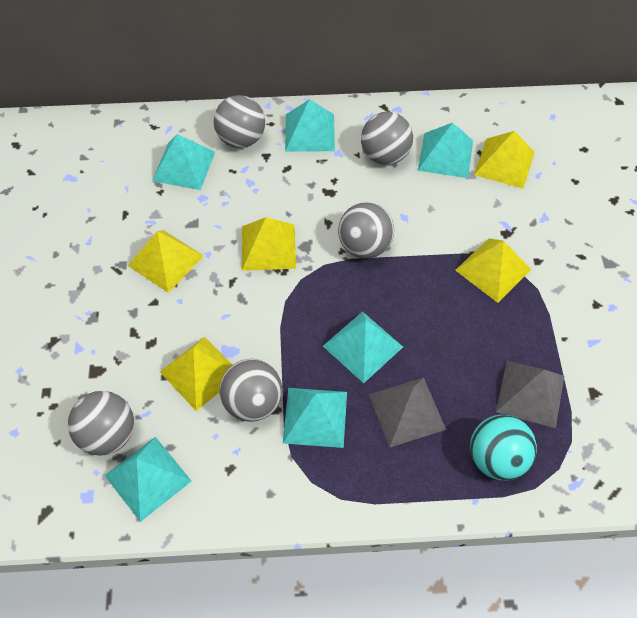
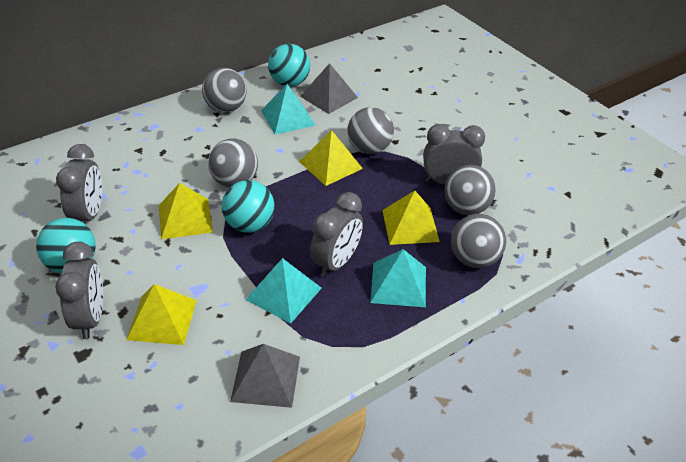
grey clock: none = 0 -> [55,242,103,339] [56,144,102,224] [310,192,363,277] [423,124,485,185] = 4
turquoise ball: [470,415,537,481] = 1 -> [36,218,96,273] [222,180,275,233] [268,44,310,87] = 3
turquoise pyramid: [104,437,191,522] [152,134,215,190] [283,388,347,448] [285,99,335,152] [323,311,403,383] [418,123,473,178] = 6 -> [245,258,322,324] [261,84,316,135] [370,249,426,308] = 3
yellow pyramid: [128,230,203,293] [160,337,232,411] [242,217,296,271] [455,238,532,303] [474,131,535,189] = 5 -> [126,284,197,345] [159,183,213,239] [299,130,363,186] [382,191,440,245] = 4

